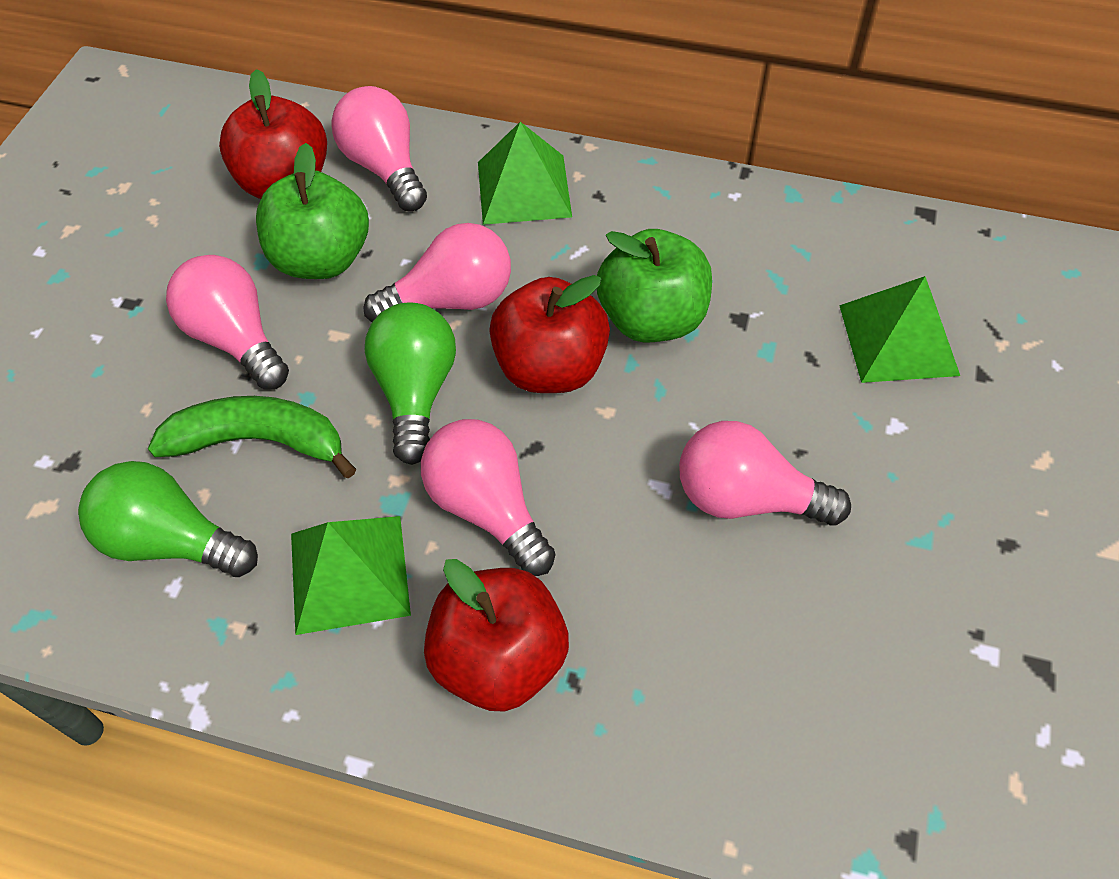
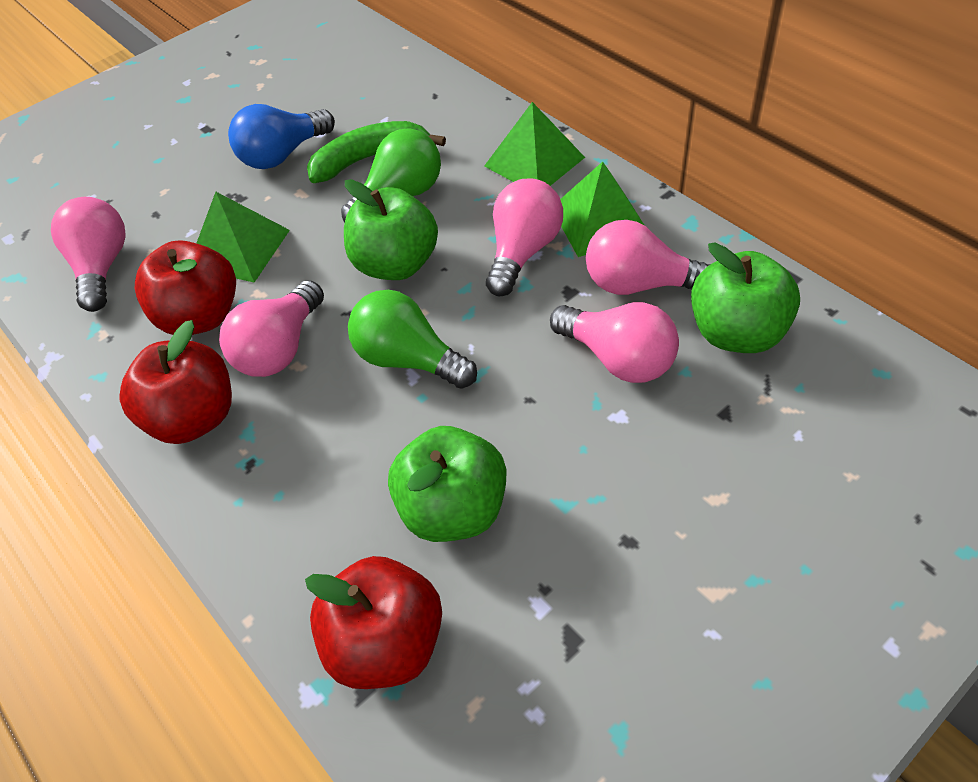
blue light bulb: none = 0 -> [228,104,335,169] = 1
green apple: [256,143,369,279] [597,229,712,342] = 2 -> [344,179,438,280] [388,426,506,542] [691,242,800,353] = 3

